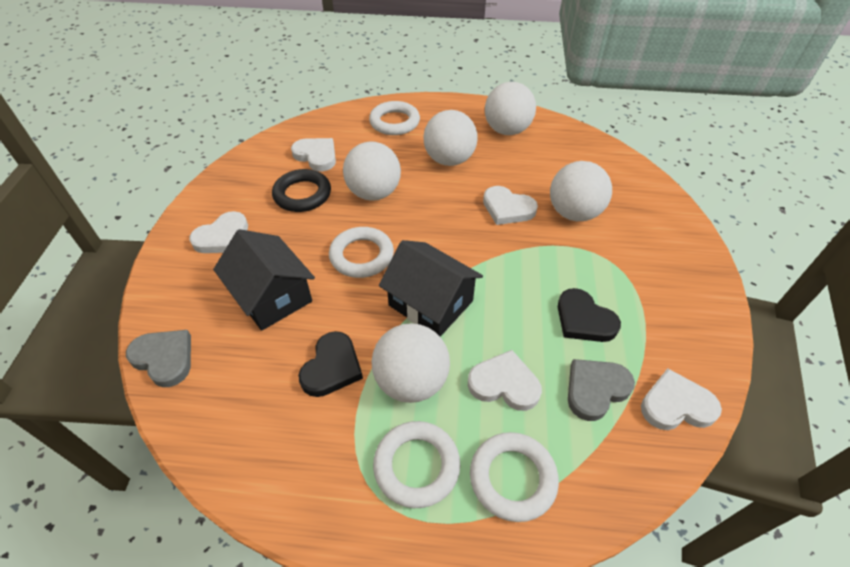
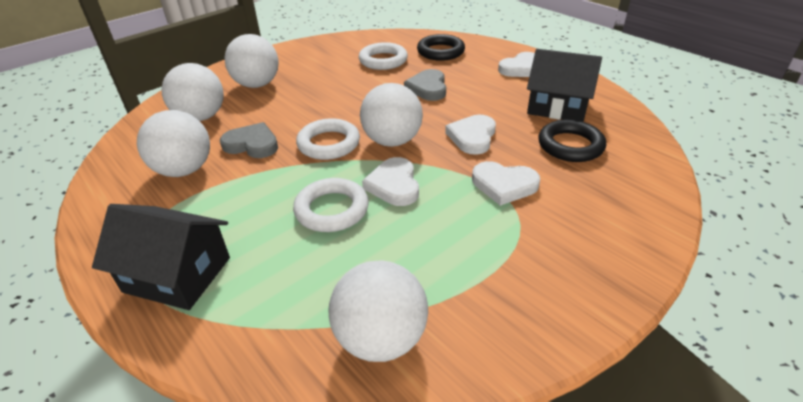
black heart: [298,331,363,397] [558,288,621,342] = 2 -> none = 0
black ring: [272,169,331,212] = 1 -> [417,34,465,61] [539,120,606,162] = 2
white heart: [189,211,248,253] [291,138,336,171] [468,350,542,411] [483,186,538,225] [641,368,722,430] = 5 -> [362,157,419,206] [445,115,496,155] [472,161,540,206] [498,52,535,77] = 4
white ring: [329,227,394,278] [369,101,420,135] [373,421,460,508] [470,432,559,522] = 4 -> [293,178,369,232] [296,118,360,160] [359,42,408,70] = 3

